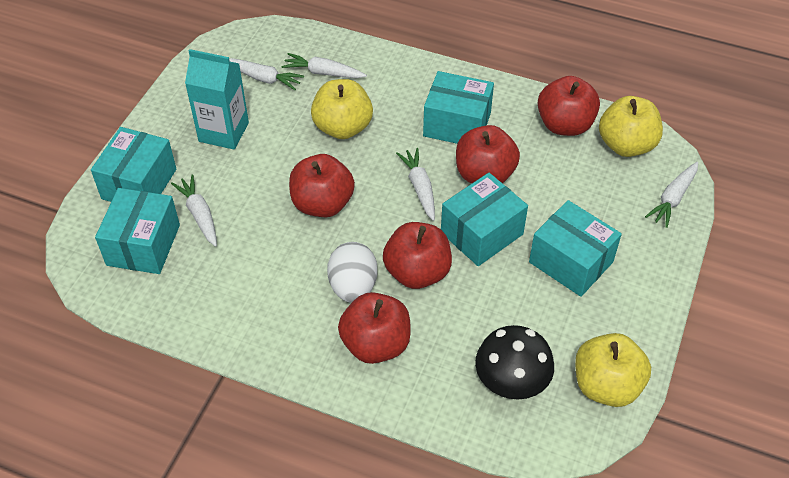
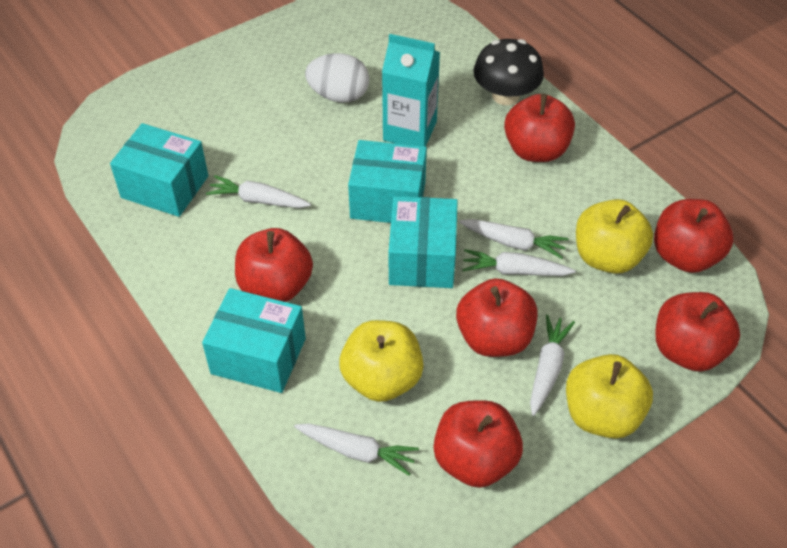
red apple: [289,154,355,217] [338,292,411,364] [383,222,452,289] [456,125,520,183] [538,76,600,136] = 5 -> [235,228,313,302] [434,400,523,488] [456,278,538,357] [504,94,575,162] [654,199,733,273] [655,292,740,371] = 6
turquoise box: [91,127,176,202] [95,188,180,274] [423,71,494,144] [441,173,528,266] [529,200,622,297] = 5 -> [110,123,208,217] [202,288,306,393] [348,140,427,223] [389,196,458,288] = 4

